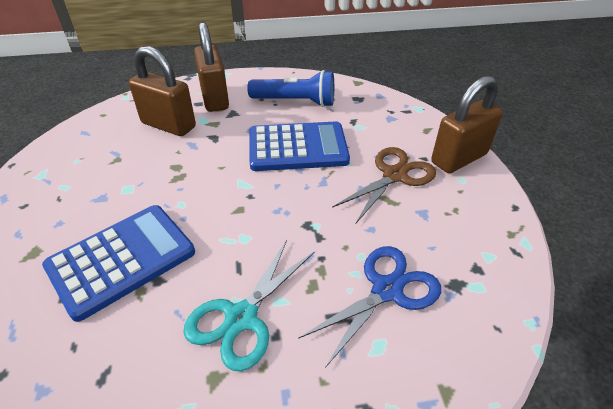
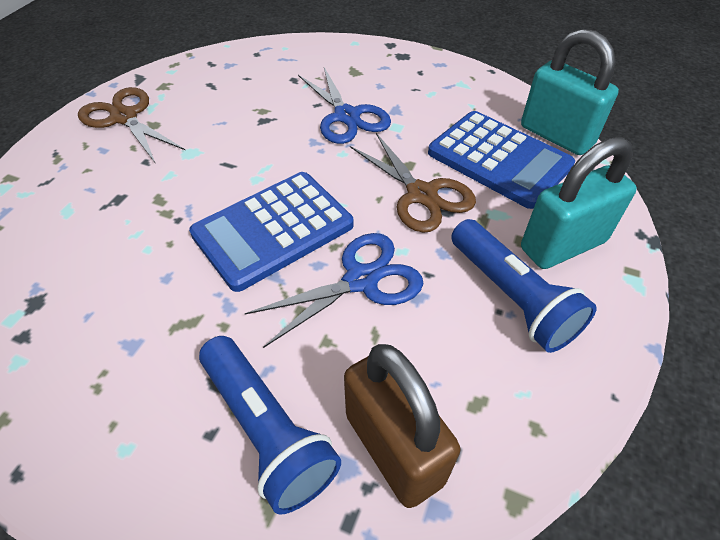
blue flashlight: [247,70,334,107] = 1 -> [199,336,341,515] [451,219,597,353] = 2
blue scissors: [298,246,441,368] = 1 -> [245,233,423,348] [298,67,391,144] = 2
brown padlock: [129,46,196,136] [194,22,229,112] [431,76,503,173] = 3 -> [344,344,460,508] = 1
brown scissors: [332,147,436,223] = 1 -> [78,87,186,164] [350,133,476,233] = 2
turquoise padlock: none = 0 -> [521,29,619,155] [521,137,637,269] = 2
turquoise scissors: [183,240,315,371] = 1 -> none = 0

